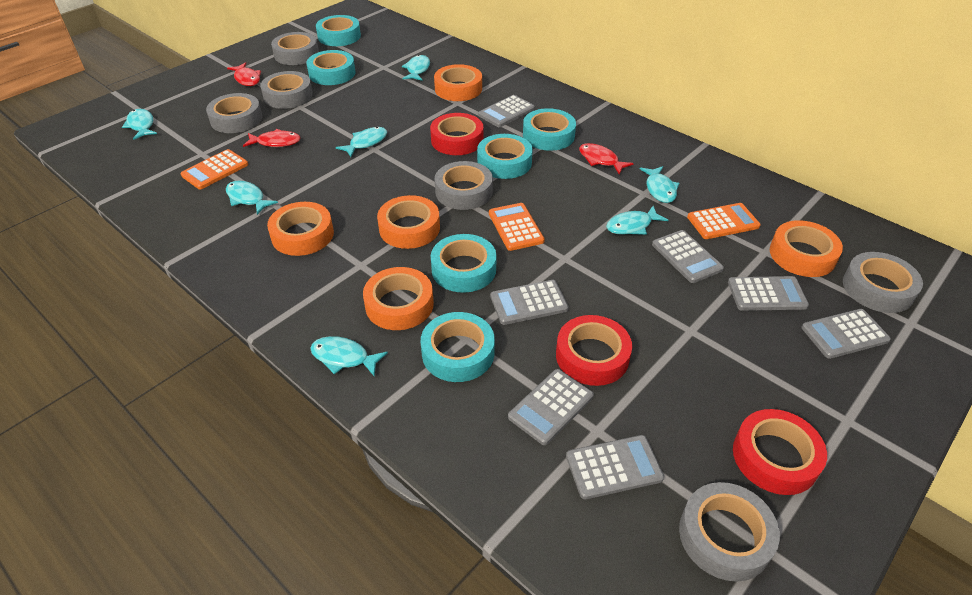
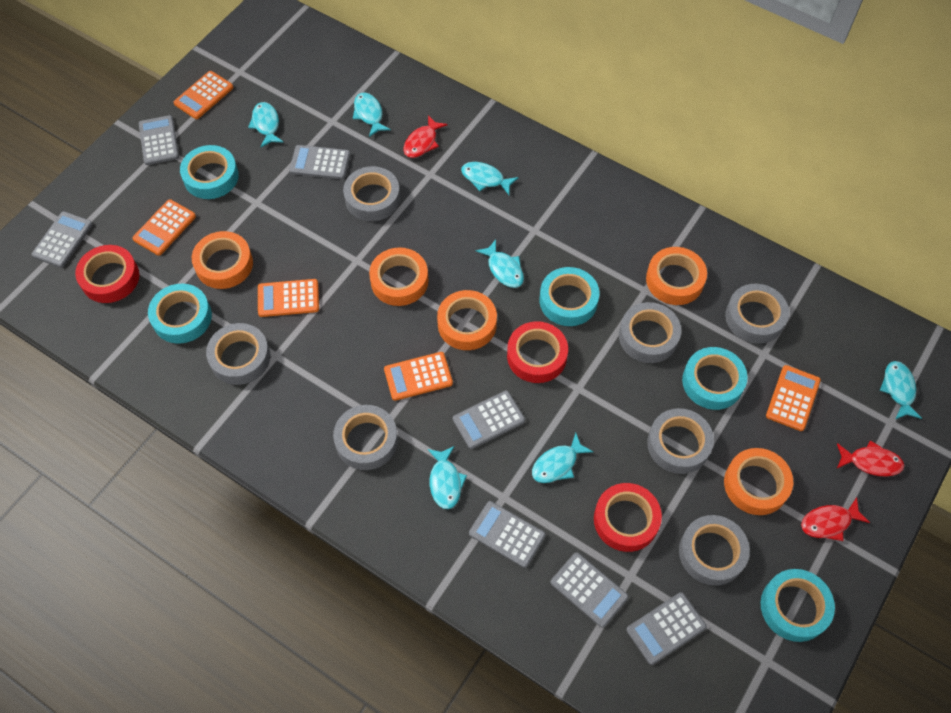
grey tape: [206,93,262,133] [260,71,313,109] [271,32,319,65] [435,161,493,210] [679,482,780,581] [843,252,923,313] = 6 -> [206,323,271,385] [333,405,398,470] [343,166,400,221] [619,302,681,363] [647,408,714,474] [679,515,750,586] [725,284,789,344] = 7
orange calculator: [181,149,248,190] [489,203,545,251] [687,203,761,239] = 3 -> [132,199,196,256] [174,71,233,119] [258,279,319,317] [384,352,453,401] [766,365,821,431] = 5
turquoise tape: [306,50,355,85] [316,15,361,46] [421,312,495,382] [431,234,496,293] [477,134,533,179] [523,108,576,151] = 6 -> [148,284,212,344] [180,145,239,199] [539,267,599,326] [682,347,748,410] [761,569,835,642] = 5

